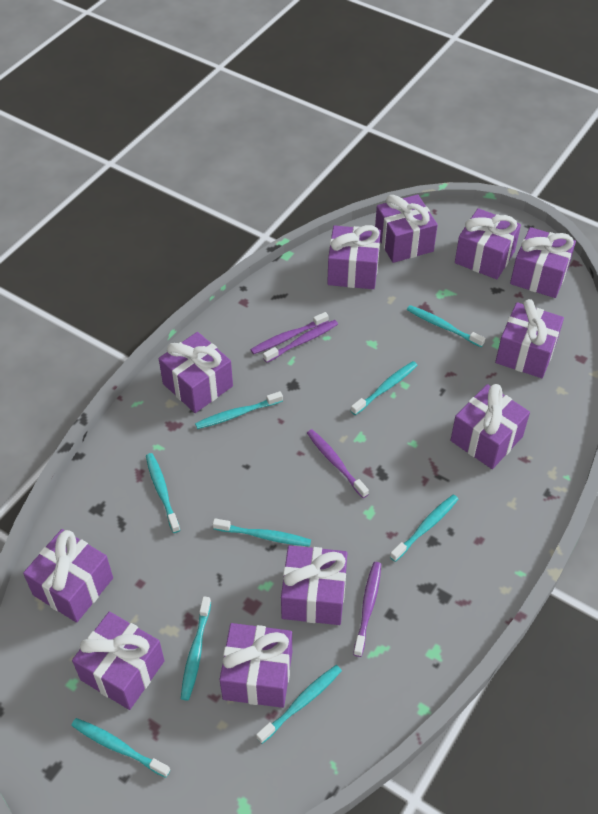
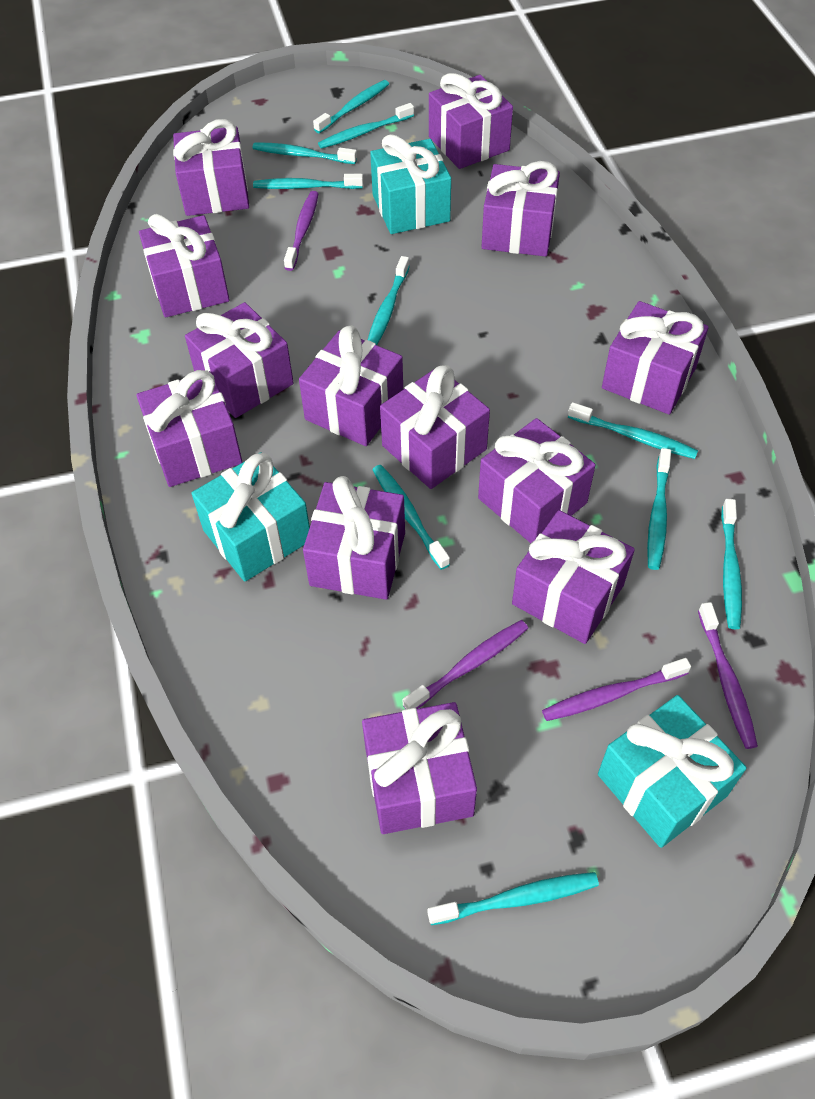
purple gift: [23,529,113,623] [72,612,165,710] [159,332,233,413] [220,623,292,708] [281,545,347,625] [327,225,381,289] [375,194,437,263] [451,384,530,469] [455,208,521,279] [495,299,564,378] [510,227,576,298] = 11 -> [136,370,242,487] [139,214,230,317] [173,119,249,216] [185,302,294,418] [299,325,403,446] [303,476,405,600] [362,702,477,834] [380,365,490,489] [429,73,513,169] [478,418,595,543] [482,161,560,257] [512,510,635,644] [602,301,709,415] = 13
turquoise gift: none = 0 -> [192,452,310,581] [370,134,451,234] [598,695,746,848] = 3
turquoise toothbrush: [71,718,170,778] [146,453,180,533] [181,596,211,701] [195,391,283,429] [213,518,311,547] [256,665,342,744] [351,361,418,415] [390,494,459,562] [407,305,485,347] = 9 -> [252,142,357,164] [253,174,363,189] [313,80,389,133] [318,103,414,149] [368,256,410,345] [372,465,450,570] [428,872,599,925] [568,402,698,459] [647,448,671,570] [721,499,742,629] = 10

